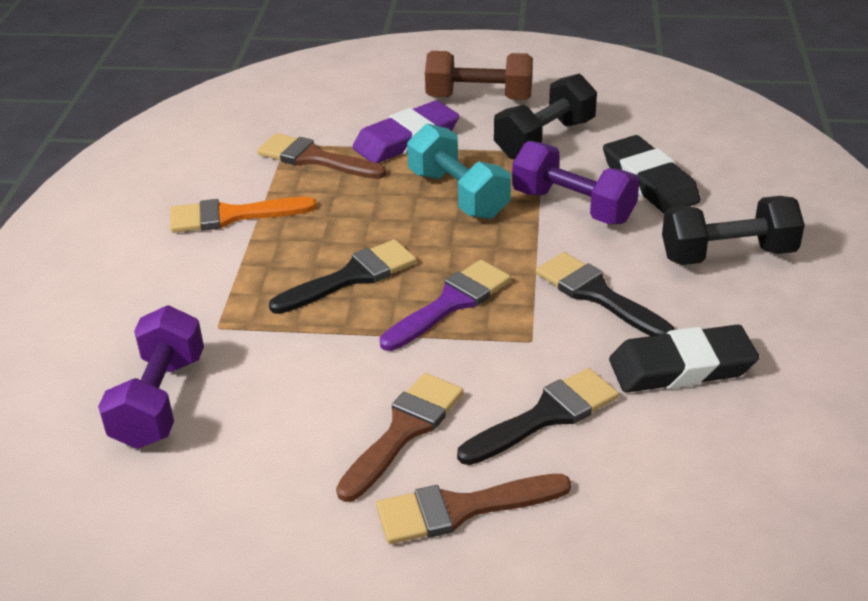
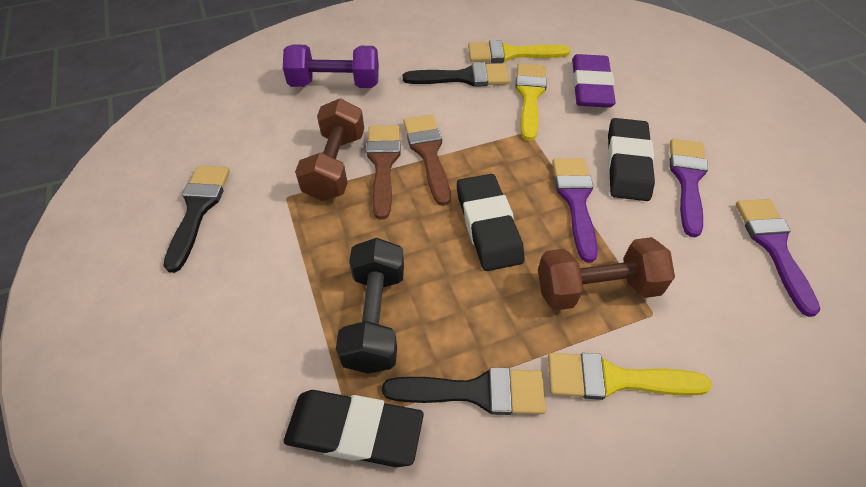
black dumbbell: [494,74,597,159] [662,196,805,265] = 2 -> [336,238,404,374] = 1
black eraser: [603,135,701,213] [609,325,759,393] = 2 -> [284,390,424,467] [457,174,524,271] [607,118,655,201] = 3
brown brush: [257,133,386,179] [336,373,464,502] [376,474,571,544] = 3 -> [366,125,401,220] [404,114,451,206] = 2
brown dumbbell: [425,51,533,100] = 1 -> [295,99,364,201] [538,237,675,310] = 2
orange brush: [170,197,317,233] = 1 -> none = 0
purple brush: [380,260,511,351] = 1 -> [552,158,598,262] [670,139,708,237] [736,199,820,317] = 3
purple dumbbell: [98,306,204,449] [512,141,640,224] = 2 -> [283,45,379,88] = 1
turquoise dumbbell: [407,124,511,219] = 1 -> none = 0
yellow brush: none = 0 -> [468,40,570,63] [515,63,547,141] [548,353,712,400] = 3

